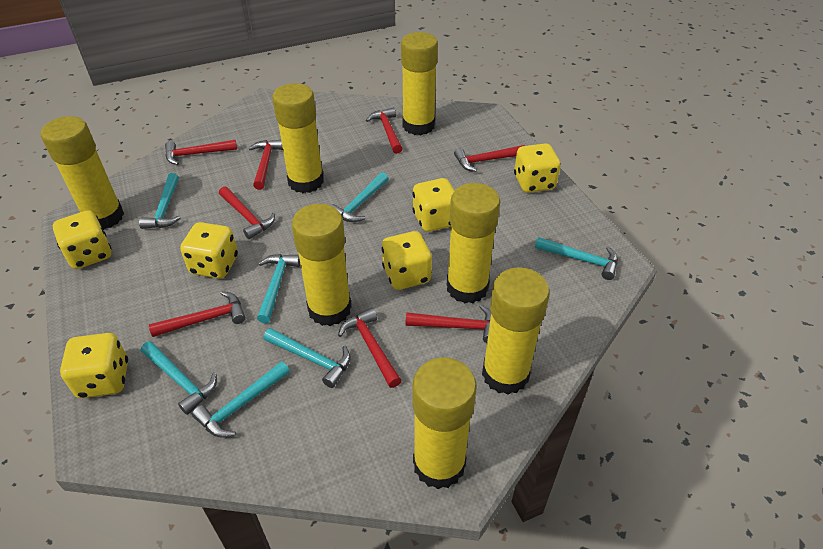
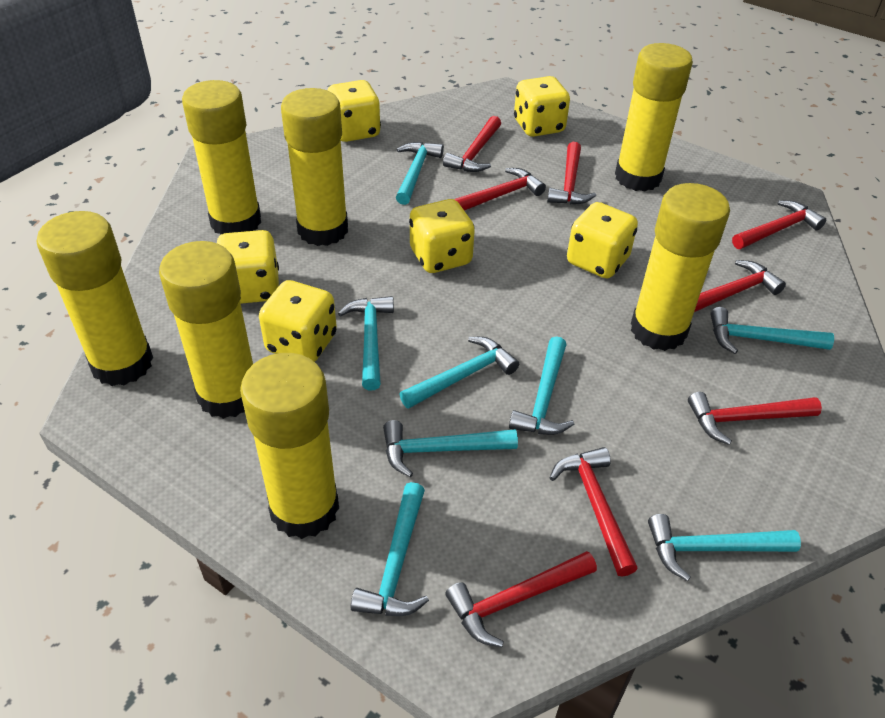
turquoise hammer: [139,173,181,229] [141,341,217,415] [192,361,290,438] [257,254,300,323] [264,328,351,388] [330,172,389,222] [535,237,618,280] = 7 -> [338,296,394,390] [351,482,429,616] [383,420,518,477] [396,142,444,205] [399,337,519,409] [509,336,574,435] [648,514,801,581] [710,307,834,354] = 8

